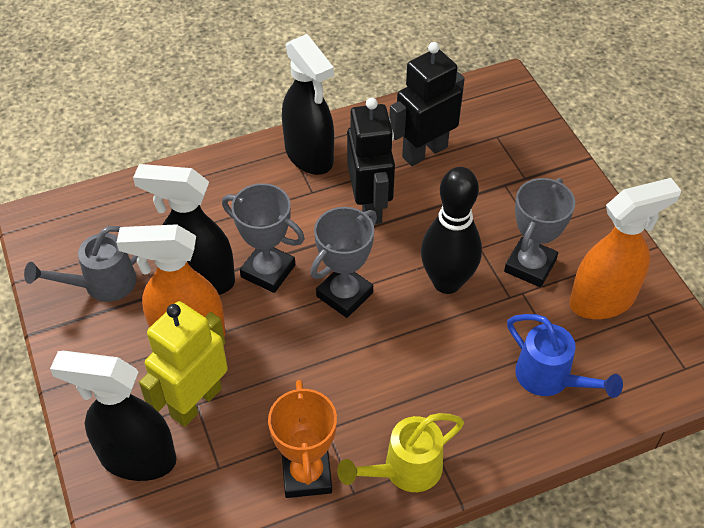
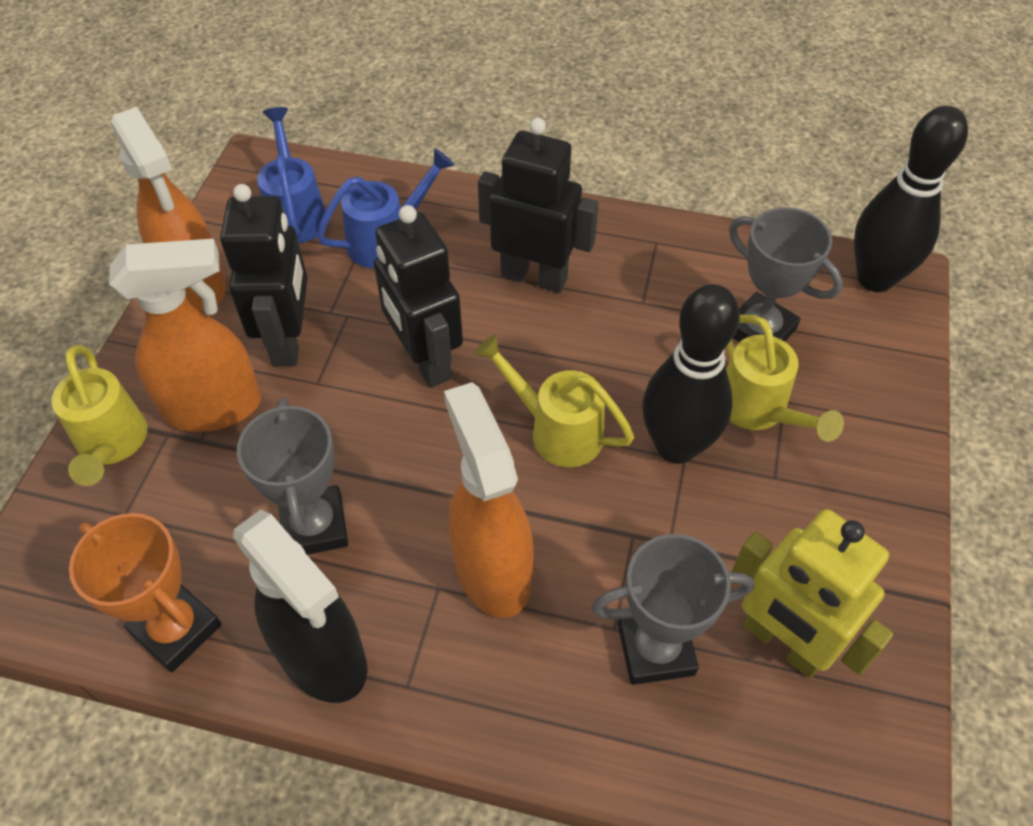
black bowling pin: [421,167,482,294] = 1 -> [642,284,740,464] [854,106,968,292] = 2
black robot: [347,98,395,224] [389,42,465,166] = 2 -> [220,184,308,366] [374,205,463,388] [478,118,599,293] = 3
black spray bottle: [50,351,177,481] [133,164,235,295] [282,34,334,175] = 3 -> [233,509,367,703] = 1
blue watering can: [507,314,623,398] = 1 -> [257,107,326,243] [316,148,455,268] = 2
grey watering can: [24,226,138,302] = 1 -> none = 0
orange spray bottle: [116,224,226,337] [570,178,681,319] = 2 -> [109,239,261,432] [111,107,226,311] [444,382,534,618] = 3
yellow watering can: [337,413,464,492] = 1 -> [51,345,147,486] [474,334,634,467] [726,314,844,442] = 3

